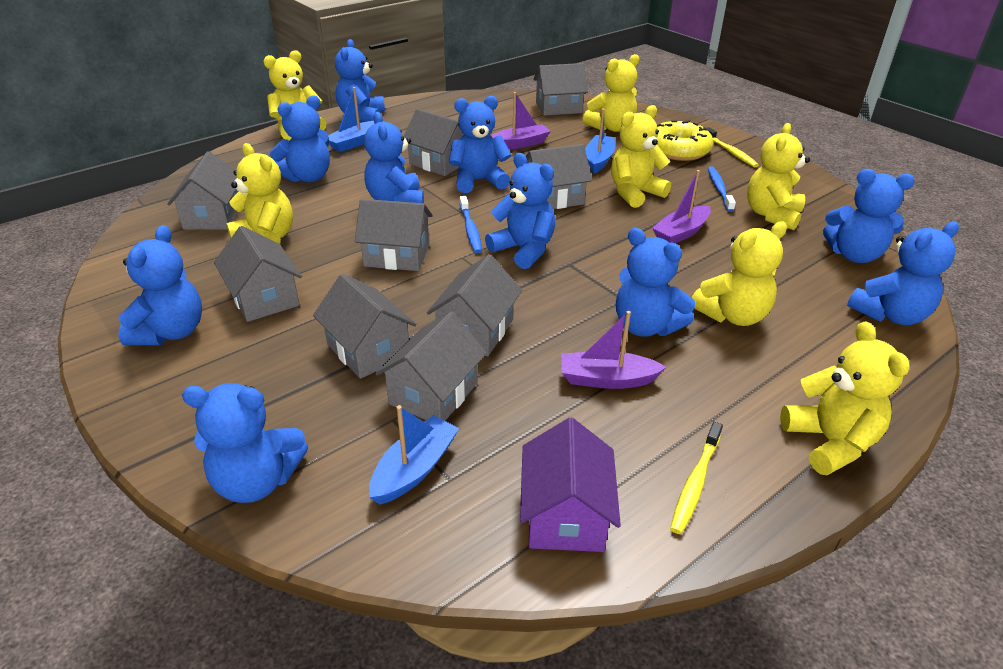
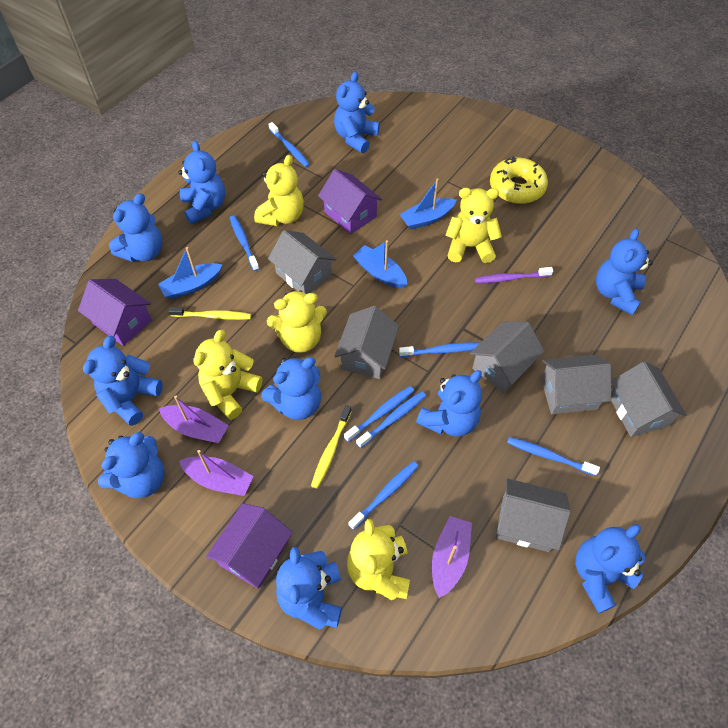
blue toothbrush: [460,196,482,253] [708,167,736,212] = 2 -> [230,215,259,271] [269,122,310,167] [344,386,414,442] [348,461,418,530] [356,391,426,448] [399,342,480,357] [507,437,600,476] = 7
grey house: [167,151,238,230] [214,226,302,322] [313,274,417,379] [355,199,433,271] [375,312,487,421] [404,109,464,176] [427,254,522,356] [526,144,592,209] [533,63,588,116] = 9 -> [268,230,336,294] [335,306,399,379] [470,321,545,393] [496,478,571,552] [541,355,611,414] [611,361,686,437] = 6
purple house: [520,418,621,552] = 1 -> [78,279,152,346] [206,503,293,589] [318,169,382,234] = 3
purple toothbrush: none = 0 -> [474,267,553,283] = 1
yellow teddy bear: [227,143,293,244] [263,50,326,140] [582,54,640,132] [611,105,671,208] [692,221,787,326] [747,123,810,230] [780,321,910,475] = 7 -> [193,330,262,420] [254,155,304,226] [267,290,327,353] [347,519,410,600] [445,188,502,263] = 5

